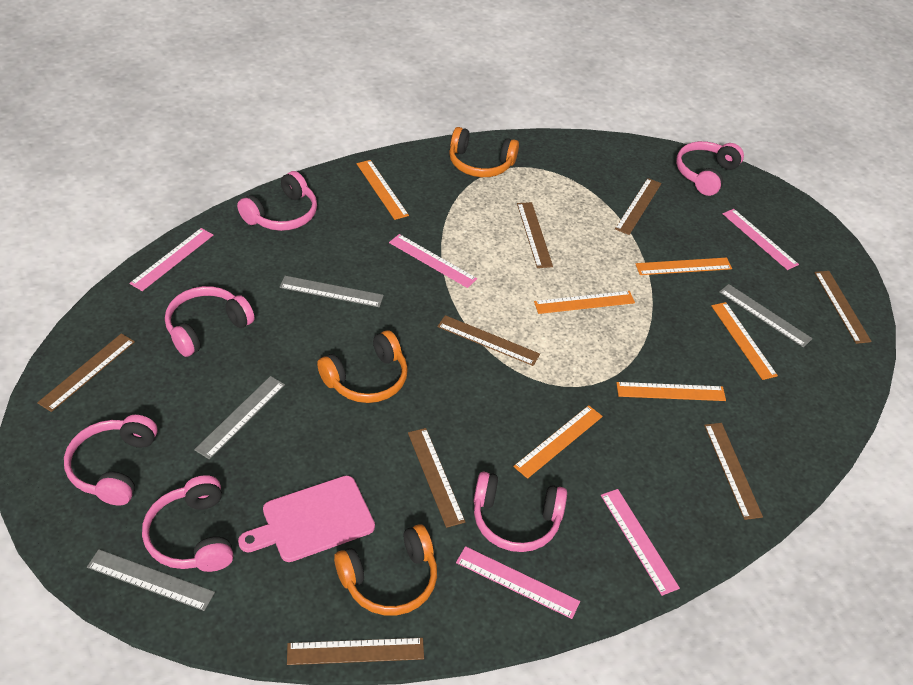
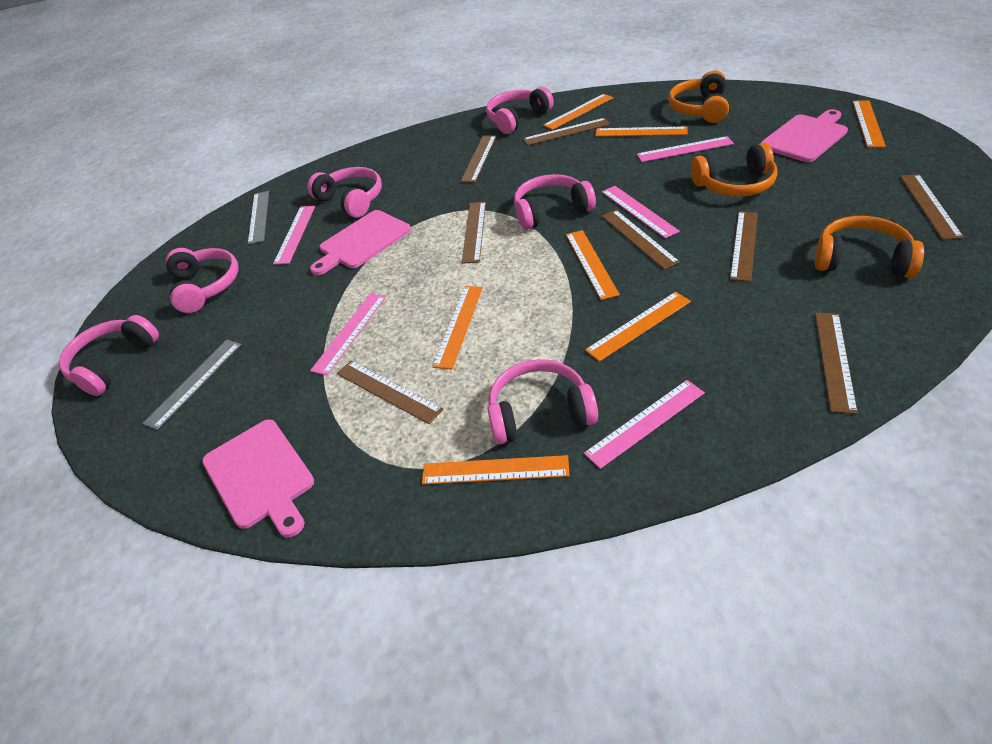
grey ruler: [87,549,215,611] [194,376,285,460] [280,276,384,307] [719,284,813,347] = 4 -> [142,340,241,430] [248,191,269,244] = 2
orange ruler: [357,160,409,220] [513,405,603,479] [534,291,635,314] [616,382,726,401] [635,258,732,275] [711,302,778,380] = 6 -> [422,455,570,485] [432,286,483,369] [543,94,614,130] [566,230,620,300] [585,292,691,362] [595,127,687,137] [853,100,886,148] = 7
pink cutting board: [238,475,375,562] = 1 -> [202,419,314,538] [310,210,411,275] [761,109,848,162] = 3

